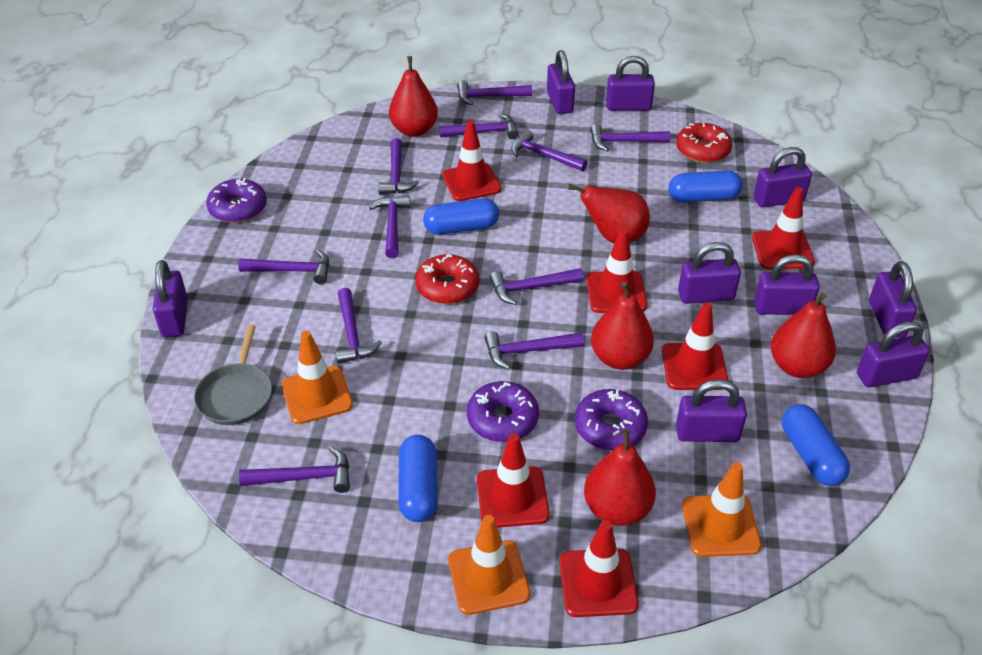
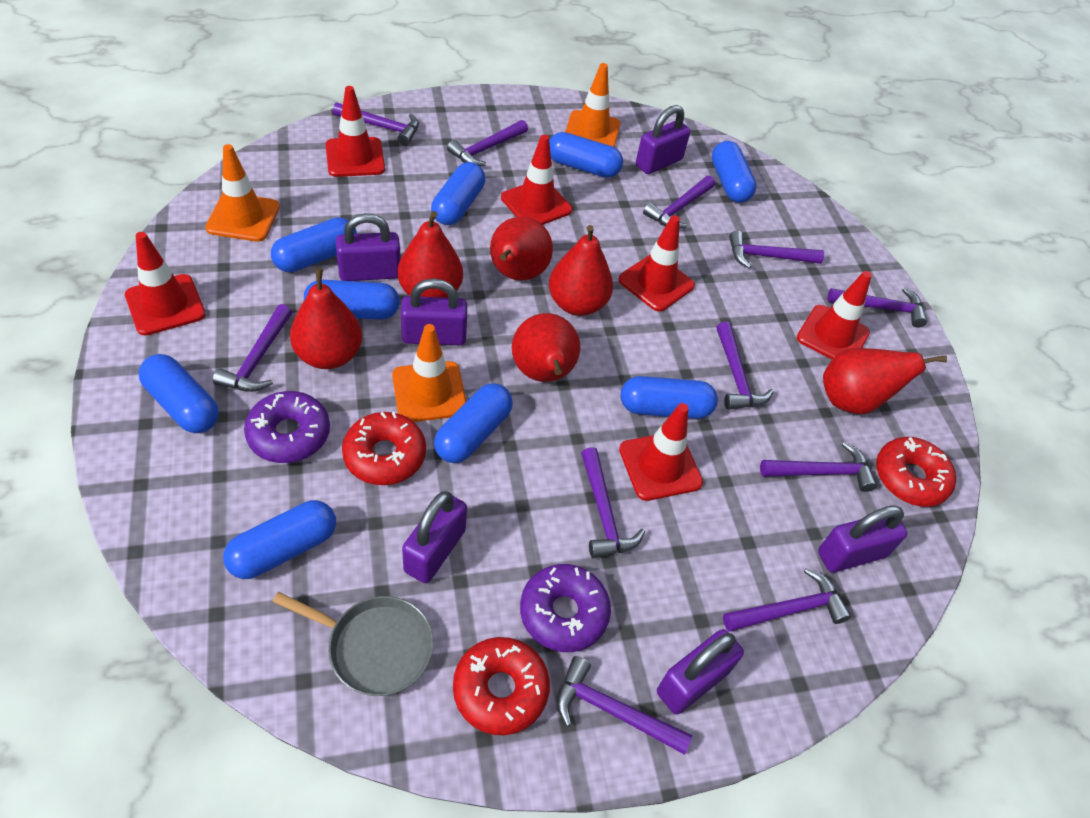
blue capsule: [398,435,438,522] [423,198,499,235] [668,170,743,203] [782,404,850,486] = 4 -> [139,354,219,433] [223,500,336,579] [271,217,357,272] [304,280,400,319] [431,162,485,225] [434,383,513,463] [549,132,623,178] [621,376,718,419] [712,141,757,203] = 9
purple donut: [206,178,267,223] [467,381,539,442] [575,389,648,451] = 3 -> [244,391,330,463] [520,564,611,652] = 2
purple padlock: [153,260,188,337] [547,50,575,114] [606,56,655,111] [676,379,747,442] [678,242,741,304] [754,147,812,207] [754,254,820,315] [857,322,930,387] [869,261,917,338] = 9 -> [336,213,401,281] [401,278,467,345] [402,491,467,583] [636,105,691,174] [657,629,744,715] [818,505,907,573] = 6
red donut: [415,254,479,304] [676,123,732,163] = 2 -> [342,412,426,485] [453,637,550,735] [876,437,956,507] = 3
red pear: [389,56,438,137] [568,184,650,243] [584,429,656,526] [591,282,654,370] [771,293,836,378] = 5 -> [290,268,362,369] [398,211,463,298] [490,217,553,281] [512,313,580,382] [549,225,613,316] [823,348,947,414] = 6

